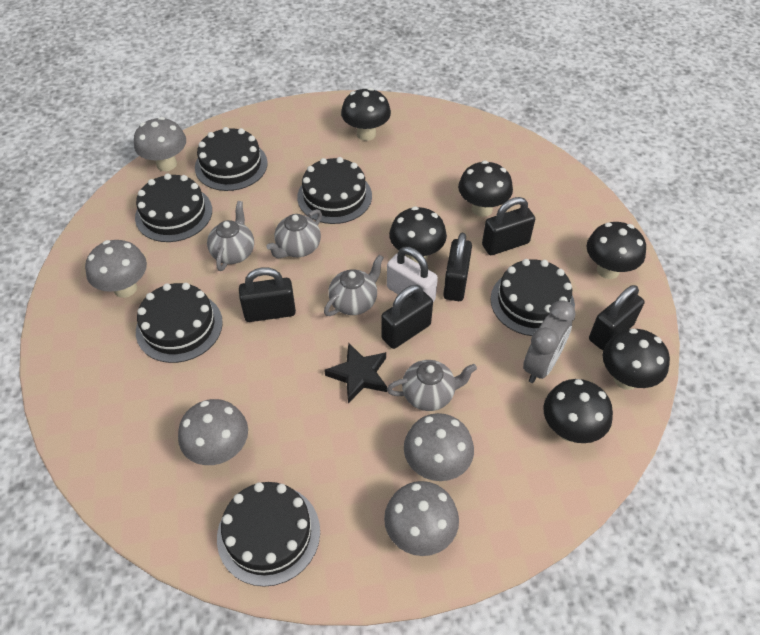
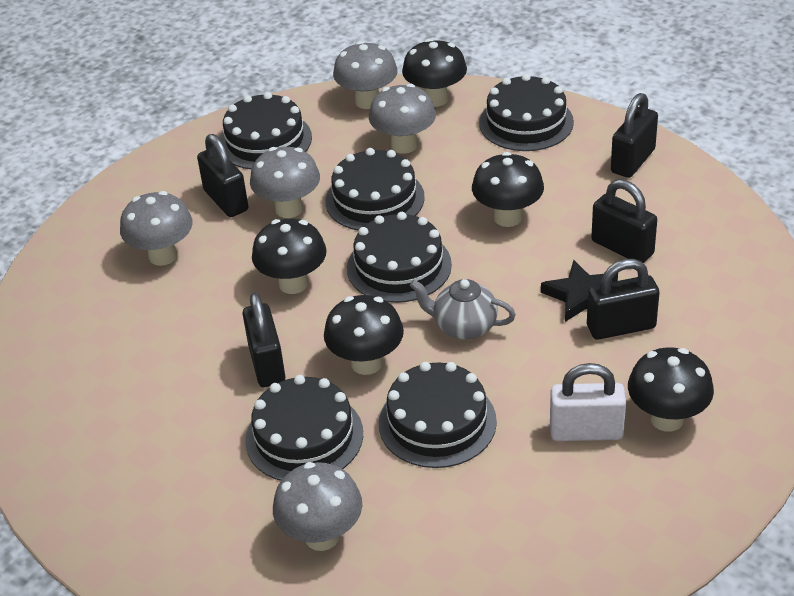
black mushroom: [341,88,391,141] [389,206,447,264] [458,160,513,217] [543,379,613,443] [587,222,646,279] [603,329,670,390] = 6 -> [252,219,327,294] [324,295,404,375] [402,39,467,107] [472,152,544,227] [628,347,714,432] = 5
grey clock: [523,300,576,383] = 1 -> none = 0
grey teapot: [207,201,254,271] [266,209,322,258] [324,255,384,316] [387,360,477,411] = 4 -> [410,279,516,340] = 1

